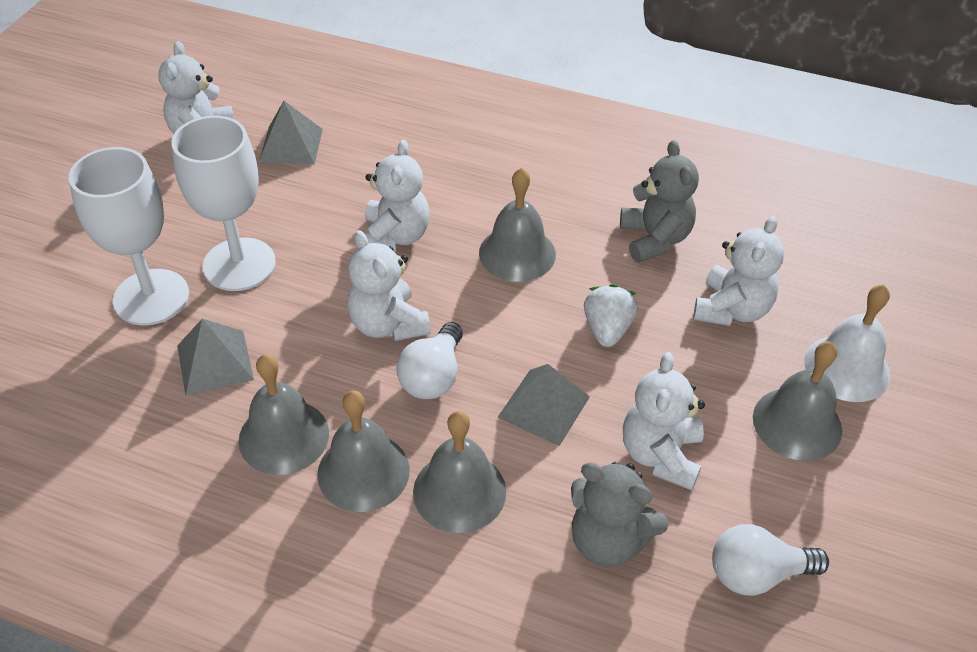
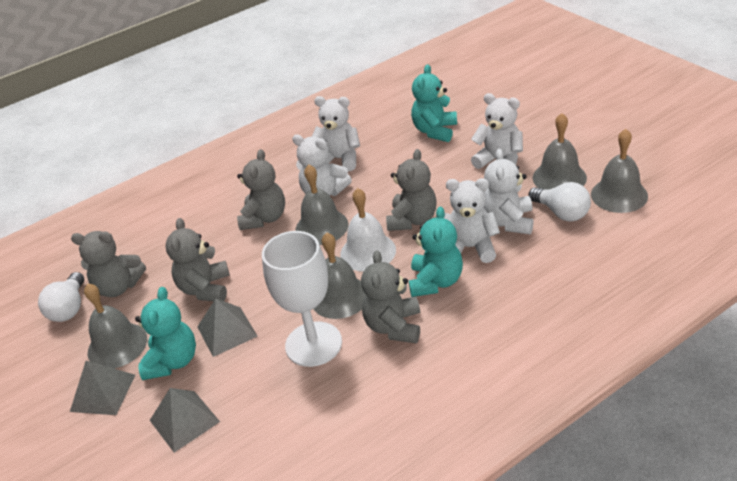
grey teddy bear: [571,462,668,567] [620,140,699,262] = 2 -> [71,231,146,297] [166,218,230,301] [237,149,285,230] [361,250,420,343] [386,149,437,231] = 5
turquoise teddy bear: none = 0 -> [135,287,196,380] [409,206,463,297] [411,64,457,142] = 3
white goblet: [69,147,189,325] [171,116,276,291] = 2 -> [262,231,342,367] = 1
white strawberry: [584,284,638,347] = 1 -> none = 0

